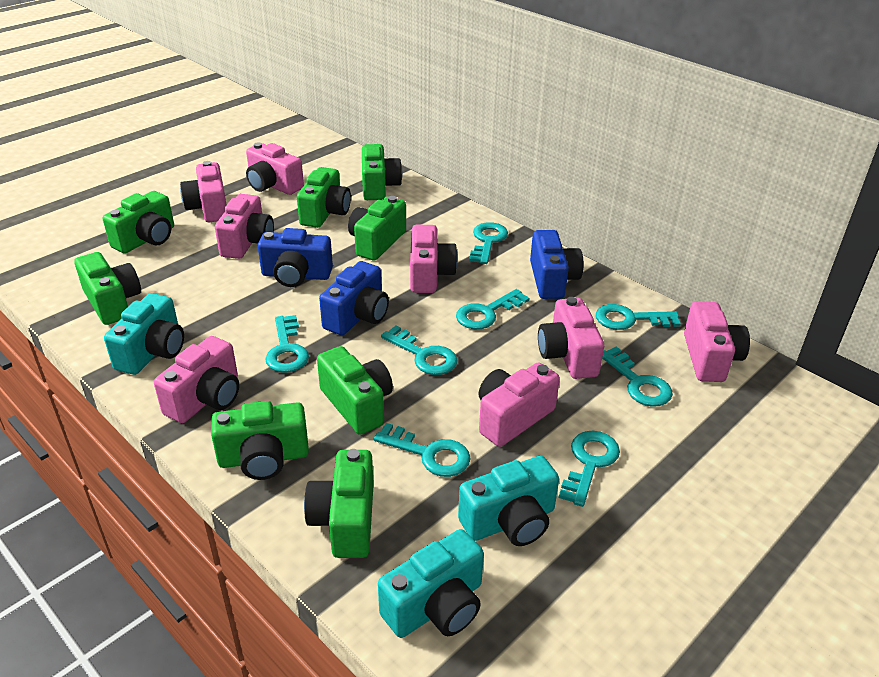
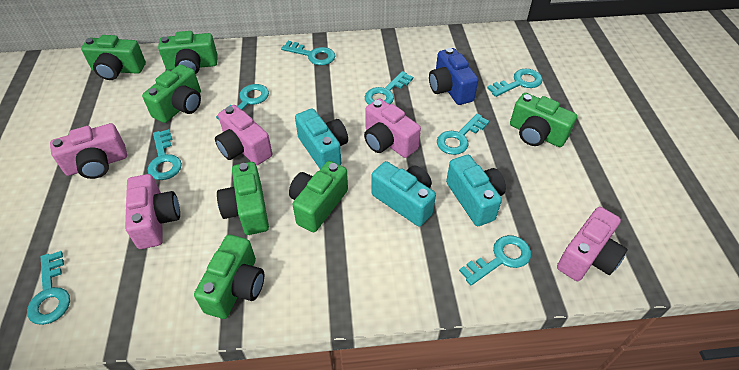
blue camera: [258,228,333,287] [319,261,389,335] [530,230,583,299] = 3 -> [429,48,478,105] = 1
green camera: [75,252,141,325] [103,191,174,253] [211,401,309,480] [297,167,351,228] [304,449,374,558] [317,346,393,435] [348,196,406,261] [362,144,402,200] = 8 -> [81,35,146,80] [142,64,201,123] [158,31,218,74] [194,235,264,319] [217,162,269,235] [289,161,348,232] [510,93,577,147] = 7
pink camera: [154,336,239,423] [180,161,227,222] [215,194,274,259] [246,142,304,195] [410,225,458,293] [479,362,560,447] [538,297,604,379] [684,301,750,382] = 8 -> [50,123,127,179] [125,174,180,249] [215,105,272,165] [364,98,421,158] [557,207,628,281] = 5

